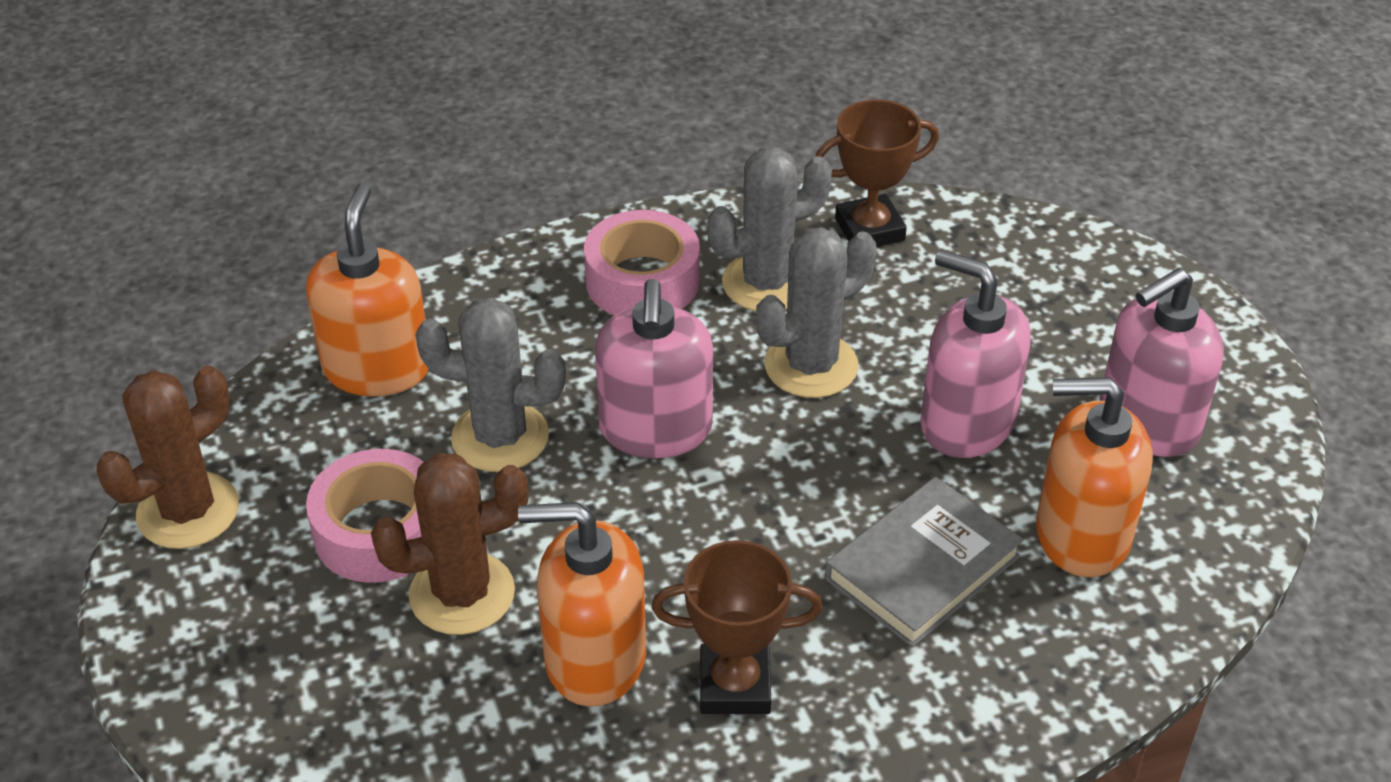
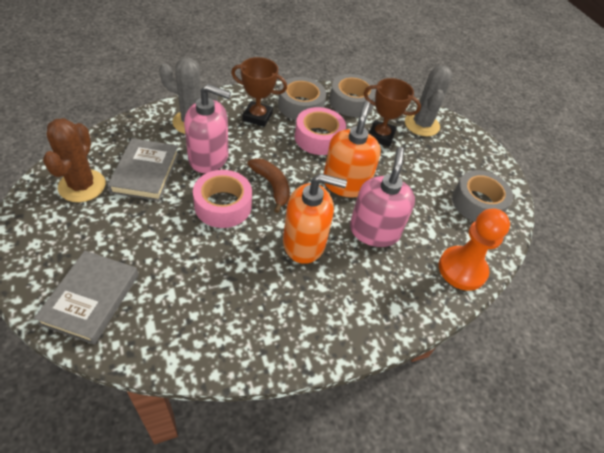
brown banana: none = 0 -> [247,158,290,213] = 1
brown cactus: [97,366,239,549] [371,453,529,635] = 2 -> [43,118,106,202] = 1
grey book: [825,477,1024,647] = 1 -> [34,251,139,344] [108,138,179,201] = 2
grey cactus: [415,297,566,472] [707,147,832,311] [756,227,877,398] = 3 -> [159,58,218,134] [405,65,453,136] = 2
grey tape: none = 0 -> [278,77,326,120] [329,74,376,117] [452,170,513,222] = 3
orange pawn: none = 0 -> [439,208,510,291] = 1
orange soap dispenser: [306,183,428,396] [518,502,646,707] [1036,377,1153,577] = 3 -> [283,174,347,264] [324,101,381,198] = 2
pink soap dispenser: [595,279,713,458] [920,250,1031,458] [1099,268,1224,457] = 3 -> [184,84,231,173] [350,147,415,247] = 2

